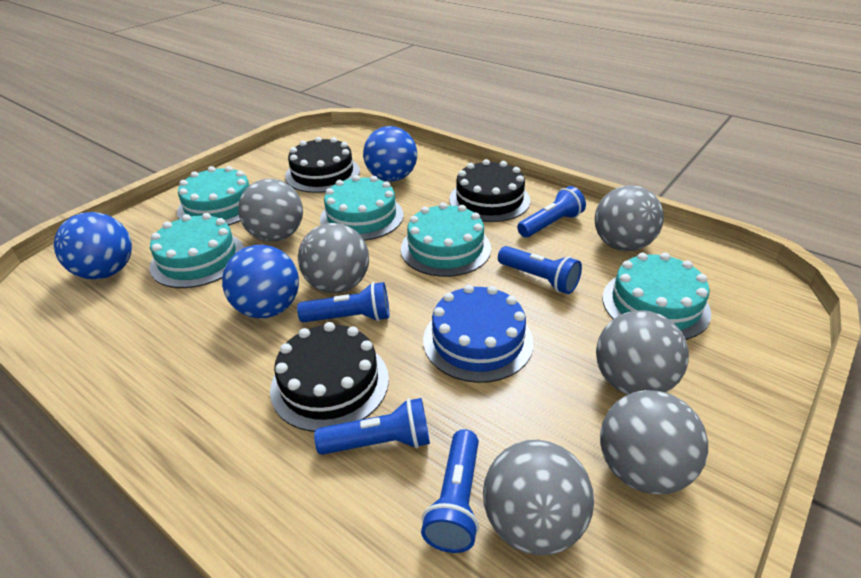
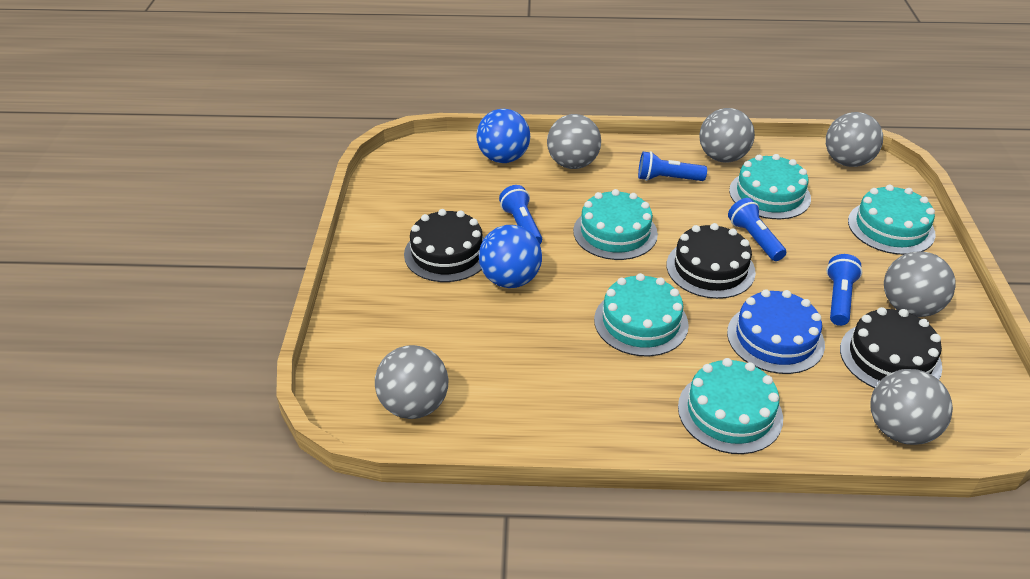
blue ball: [54,212,132,279] [222,245,299,318] [363,126,417,182] = 3 -> [476,109,530,163] [479,225,542,288] = 2
blue flashlight: [297,282,389,322] [314,398,430,455] [421,429,479,553] [498,246,582,294] [517,186,586,238] = 5 -> [499,185,542,244] [638,151,707,181] [728,198,786,261] [826,254,862,326] = 4

